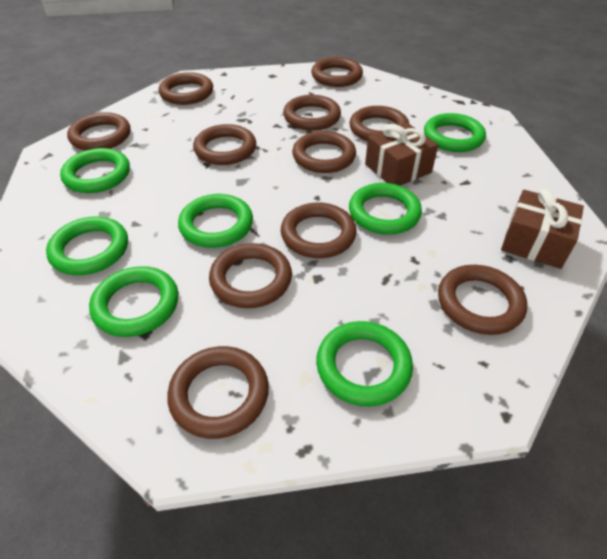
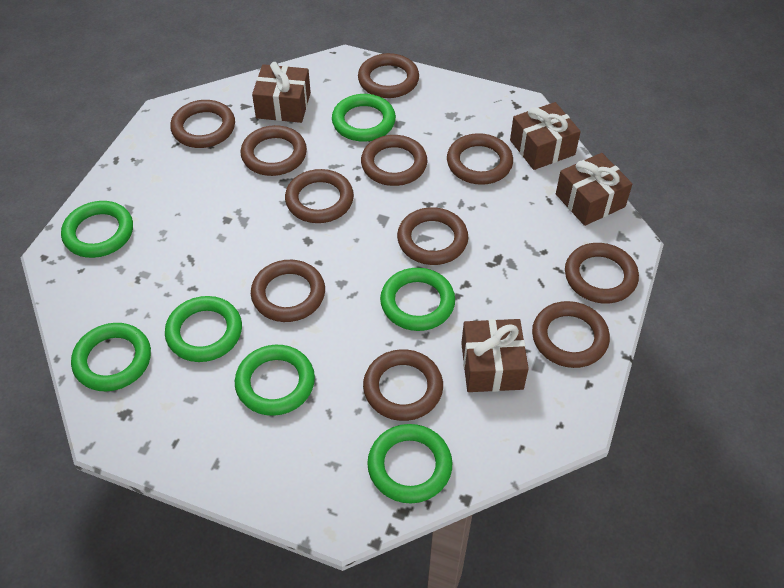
brown gift: [365,123,438,186] [501,189,584,269] = 2 -> [252,62,311,123] [461,319,529,392] [510,102,581,170] [556,153,633,226] = 4

